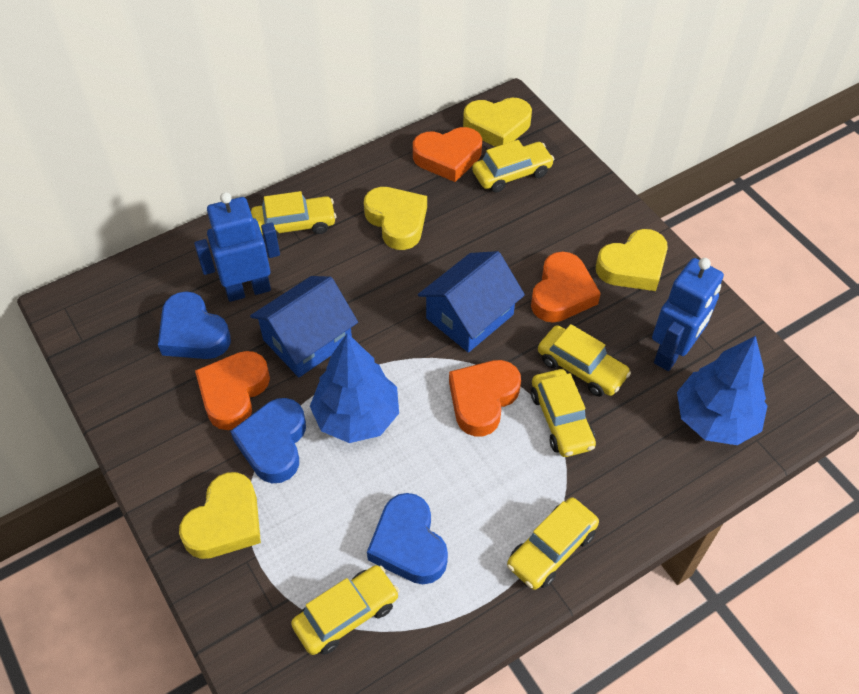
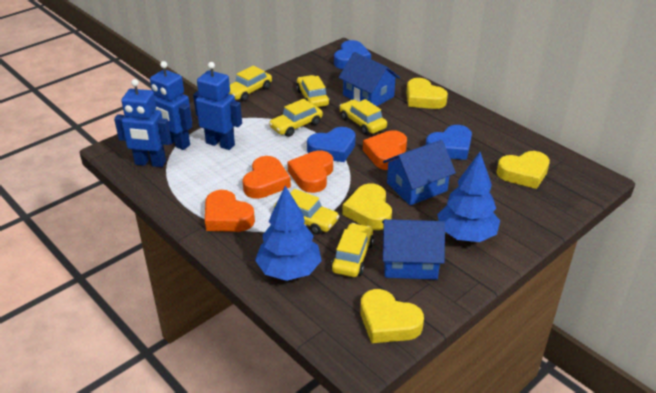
blue house: [250,276,358,377] [418,251,525,353] = 2 -> [339,52,400,106] [382,219,445,280] [383,140,456,205] = 3
blue robot: [194,192,280,302] [652,258,724,371] = 2 -> [114,79,171,167] [150,61,192,150] [193,62,242,150] = 3

